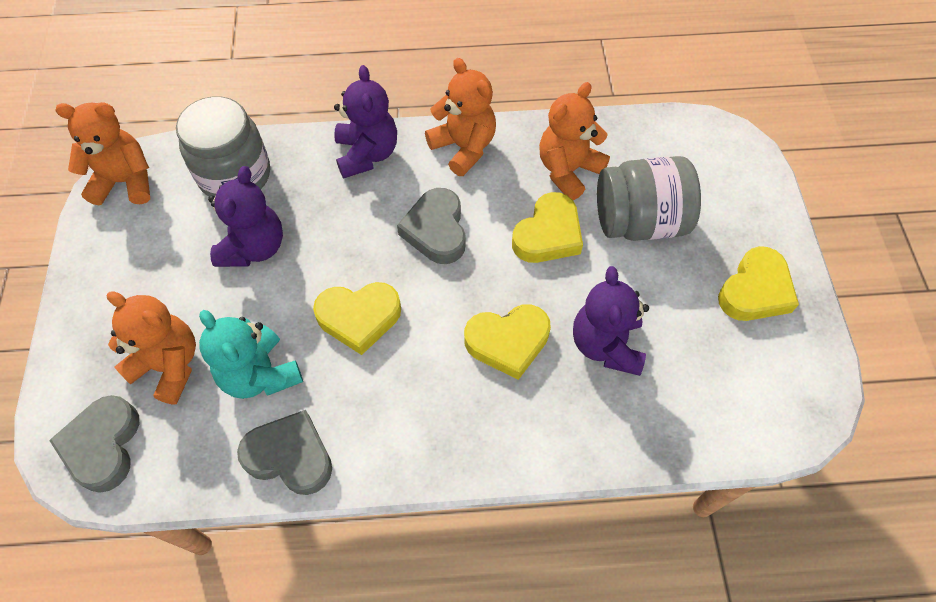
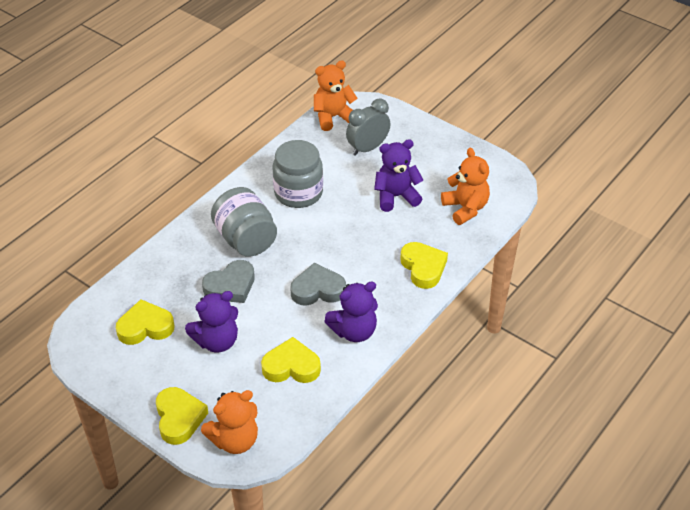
grey clock: none = 0 -> [346,99,391,156] = 1
grey heart: [49,395,139,493] [237,410,332,495] [397,188,466,264] = 3 -> [202,260,255,303] [290,263,346,306] = 2
orange teddy bear: [55,102,150,205] [106,291,196,405] [425,58,496,176] [539,82,610,200] = 4 -> [201,390,258,454] [314,60,358,131] [441,148,490,225] = 3
turquoise teddy bear: [199,310,303,399] = 1 -> none = 0

